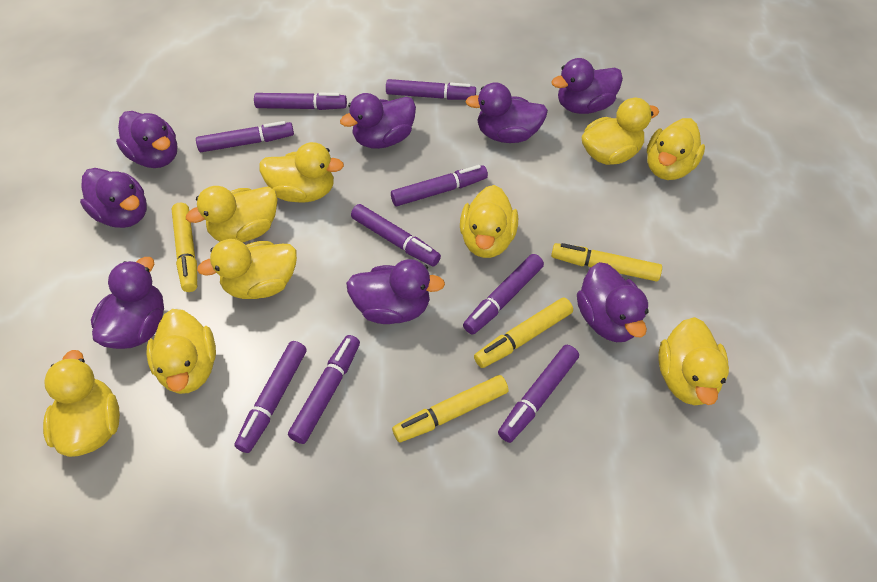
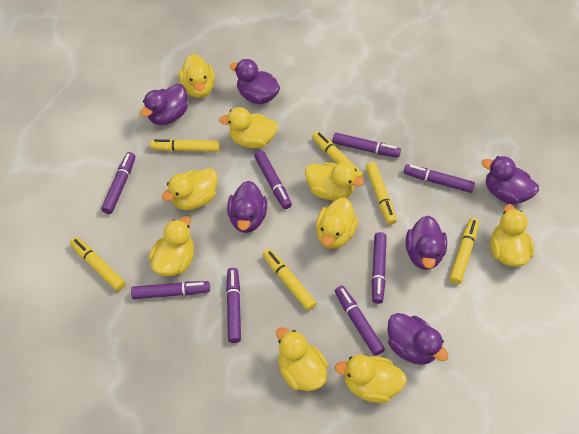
purple duck: [80,168,147,228] [91,257,164,349] [116,111,178,168] [340,93,416,149] [346,259,445,324] [465,82,548,143] [551,58,623,114] [577,262,649,342] = 8 -> [140,84,188,125] [227,181,267,233] [230,59,280,104] [387,313,449,365] [406,216,447,270] [482,156,539,205] = 6
purple marker: [196,121,294,152] [235,341,307,453] [254,93,347,110] [288,335,360,444] [351,204,441,267] [386,79,476,100] [391,165,488,206] [463,254,544,335] [498,345,579,443] = 9 -> [101,152,135,214] [131,281,210,299] [226,268,241,343] [254,151,292,209] [332,133,401,158] [335,286,385,356] [372,232,387,304] [404,164,475,193] = 8
yellow marker: [171,203,197,292] [392,375,509,442] [474,298,573,368] [551,243,662,281] = 4 -> [70,237,126,291] [150,139,220,152] [263,249,317,311] [312,131,363,178] [366,162,397,225] [449,218,479,284] = 6

